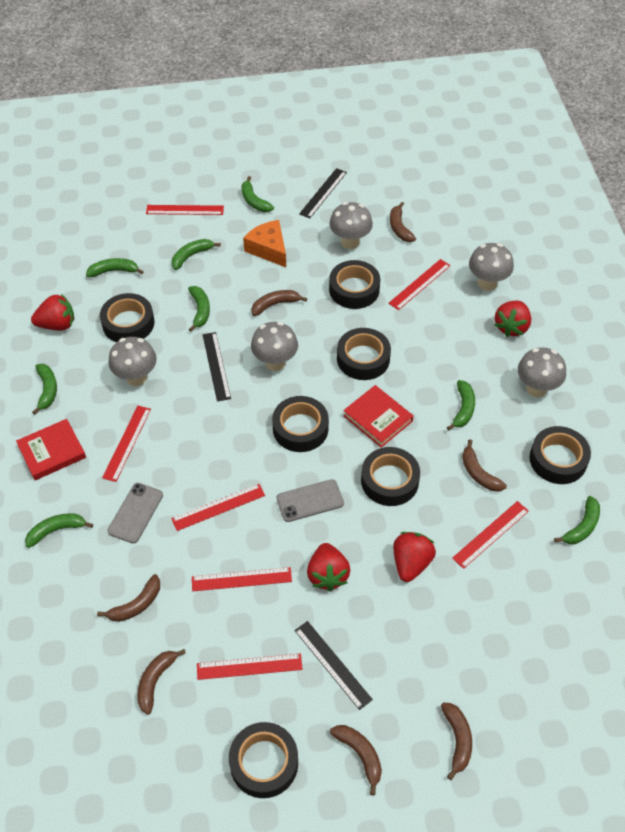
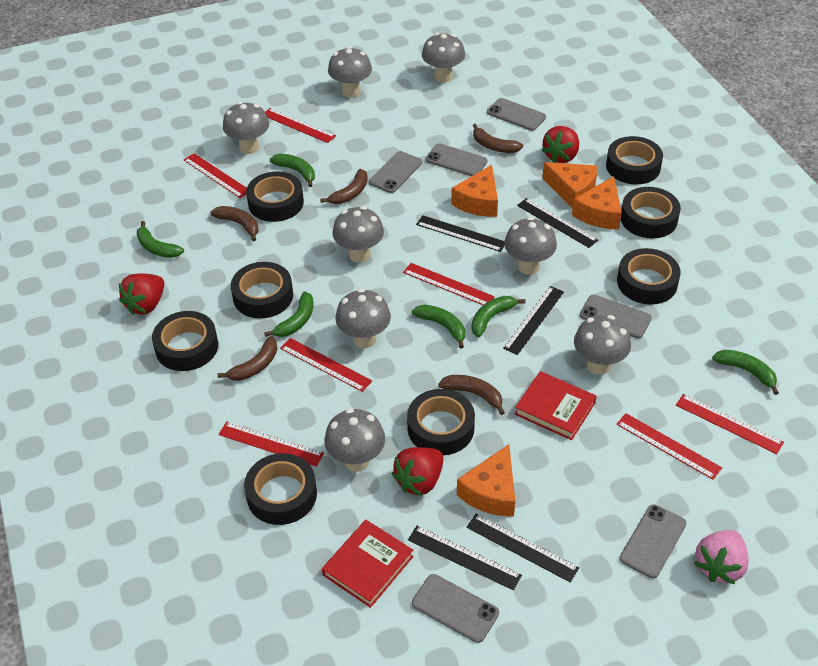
black ruler: [203,332,231,402] [295,621,373,710] [299,168,347,218] = 3 -> [408,526,522,590] [416,215,504,252] [466,514,579,582] [503,286,564,355] [517,198,598,248] = 5
black tape: [100,293,154,342] [229,722,298,798] [272,396,329,452] [329,260,380,309] [337,328,391,380] [361,447,420,506] [530,426,591,484] = 7 -> [152,311,218,371] [231,262,293,318] [244,453,317,525] [246,172,304,222] [407,389,475,455] [606,136,663,184] [617,248,681,305] [621,187,681,238] = 8
brown banana: [97,574,160,622] [137,649,186,715] [251,290,307,316] [330,725,382,796] [390,202,416,242] [441,703,472,780] [462,439,507,491] = 7 -> [210,206,259,241] [218,336,278,381] [320,169,368,204] [438,375,505,415] [473,124,523,153] = 5
green banana: [25,513,93,548] [32,364,57,415] [86,258,144,277] [172,239,221,270] [188,286,210,332] [241,176,274,212] [447,380,475,431] [554,496,600,544] = 8 -> [136,221,184,258] [264,291,314,337] [270,154,315,187] [412,305,465,348] [471,296,525,337] [712,350,779,395] = 6
grey mushroom: [108,337,157,386] [251,322,298,371] [329,202,373,249] [469,243,514,291] [518,347,566,397] = 5 -> [223,102,269,154] [324,408,385,472] [328,46,372,97] [332,206,384,262] [335,288,391,348] [422,33,465,83] [504,217,557,274] [574,315,631,375] = 8
grey phone: [108,483,163,544] [277,479,344,522] = 2 -> [369,151,422,193] [412,574,499,643] [426,143,487,176] [487,98,546,131] [580,295,652,338] [620,504,686,578] = 6
orange cheese: [243,220,286,267] = 1 -> [451,165,498,217] [457,444,515,517] [542,162,598,208] [572,176,622,229] = 4
pink strawberry: none = 0 -> [694,530,749,584] = 1
red strawberry: [31,294,74,331] [307,543,350,591] [393,532,436,582] [495,300,531,337] = 4 -> [119,273,164,315] [392,447,443,496] [542,126,579,163] = 3

